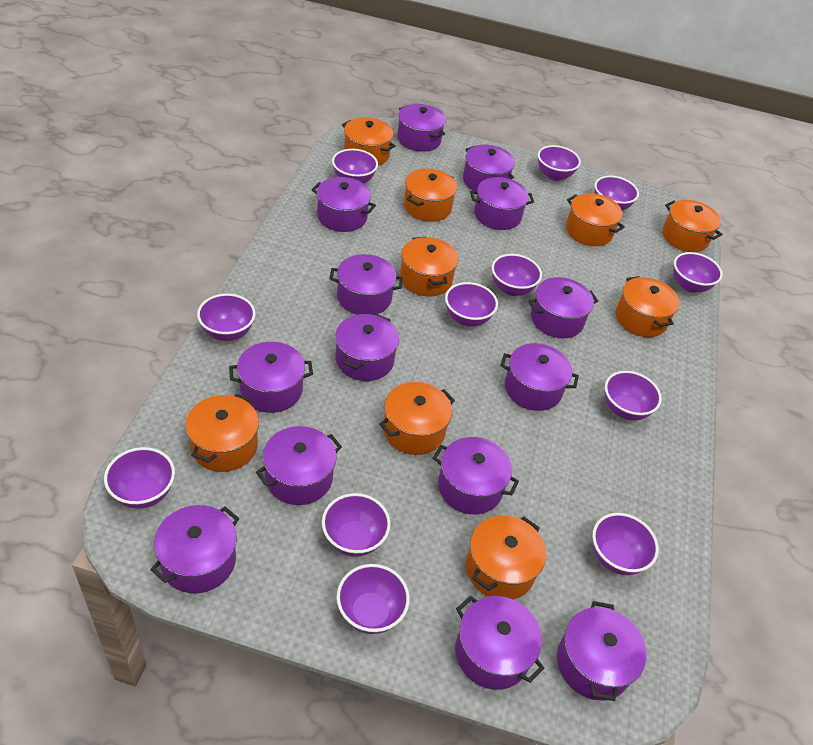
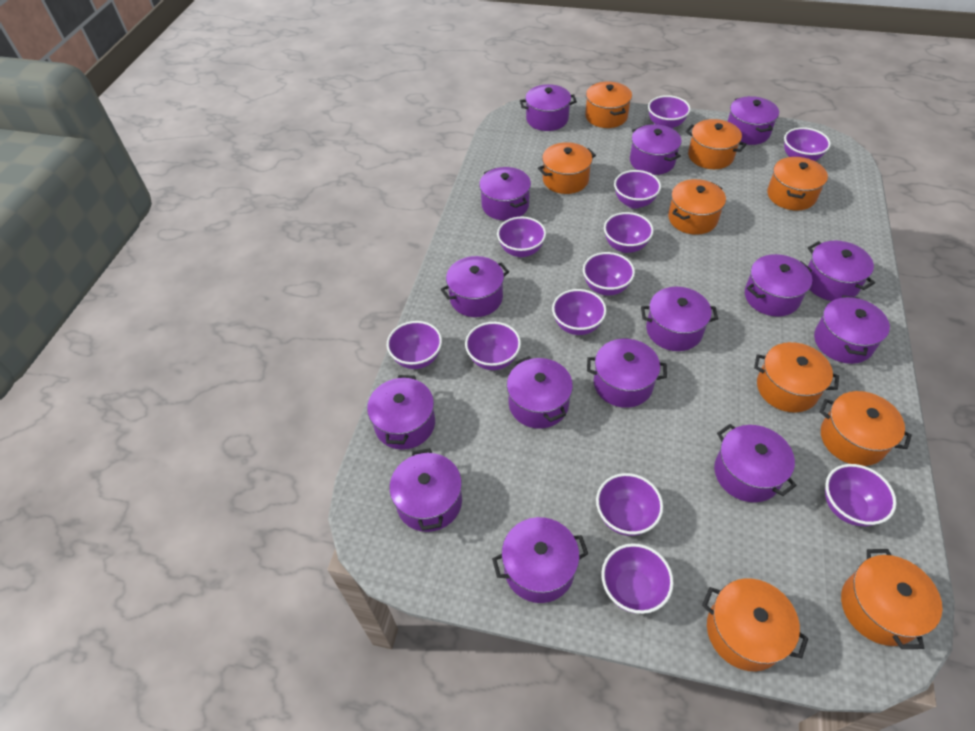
purple pot: [150,505,239,593] [229,342,313,413] [256,426,342,505] [311,177,376,232] [329,254,403,315] [335,314,399,381] [397,104,446,152] [433,437,519,514] [455,596,544,690] [463,145,515,191] [470,177,534,230] [500,343,579,411] [528,277,598,338] [557,601,647,701] = 14 -> [367,375,435,450] [389,448,462,532] [441,256,509,317] [479,167,531,220] [492,517,588,603] [507,356,573,429] [520,84,577,131] [587,339,667,408] [630,124,682,175] [641,287,718,351] [714,424,797,502] [727,96,779,145] [745,254,812,317] [808,241,875,301] [814,295,890,364] = 15

